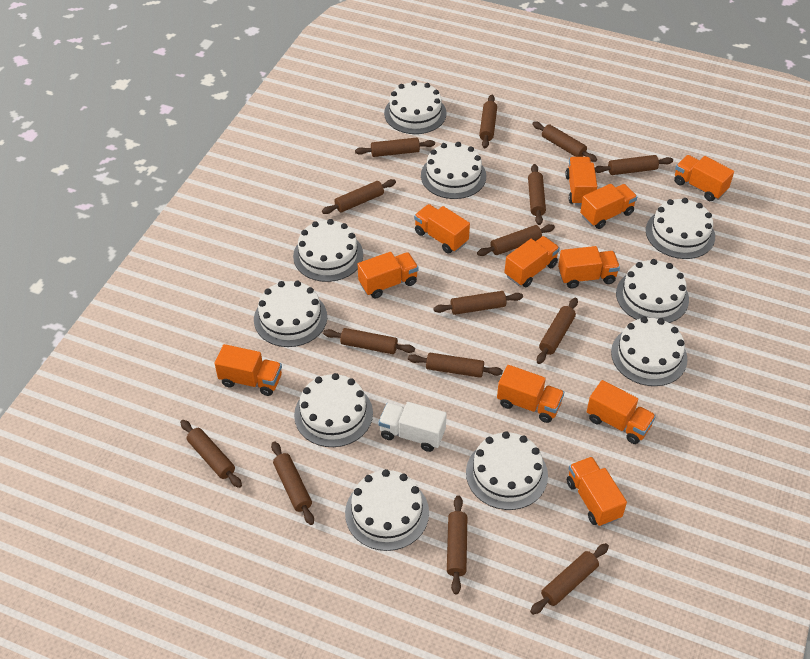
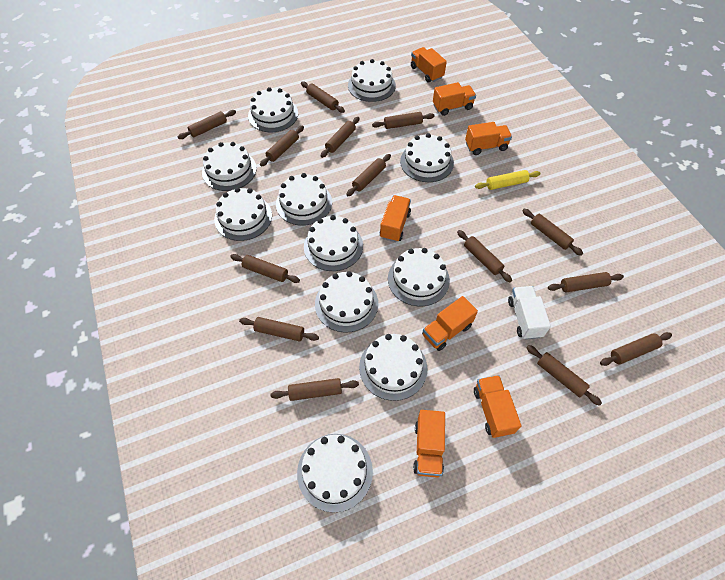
brown rolling pin: [180,420,242,488] [271,441,314,525] [322,179,396,214] [323,328,415,354] [355,138,435,157] [408,353,503,378] [433,291,523,315] [447,495,467,594] [477,224,555,256] [479,95,497,148] [528,164,546,225] [530,543,609,615] [532,122,597,162] [537,298,578,364] [595,155,673,175] = 15 -> [178,110,236,139] [230,254,300,283] [239,317,319,342] [260,125,304,167] [271,378,359,401] [301,81,345,113] [321,117,360,158] [346,154,391,196] [372,112,435,129] [457,230,512,282] [522,209,583,256] [526,345,602,406] [548,272,624,292] [600,332,672,366] = 14
orange truck: [215,344,282,396] [358,252,418,299] [414,204,470,254] [497,365,564,423] [505,236,560,287] [558,246,620,288] [565,157,597,205] [567,457,627,526] [580,184,637,229] [586,380,656,444] [674,155,734,201] = 11 -> [380,195,411,242] [411,47,447,83] [413,410,445,477] [422,296,478,351] [433,82,476,116] [465,122,512,155] [474,375,521,438] = 7
white cake: [254,281,327,347] [293,219,363,282] [294,373,373,447] [345,469,429,551] [384,81,447,134] [421,142,486,199] [466,431,548,510] [611,317,688,386] [616,259,689,323] [646,198,715,259] = 10 -> [202,142,257,191] [214,187,272,241] [248,87,298,132] [276,173,332,226] [297,434,373,513] [304,215,363,271] [315,271,378,333] [348,59,396,102] [359,334,427,401] [388,248,450,306] [400,133,454,182] = 11
yellow rolling pin: none = 0 -> [475,170,541,190] = 1

